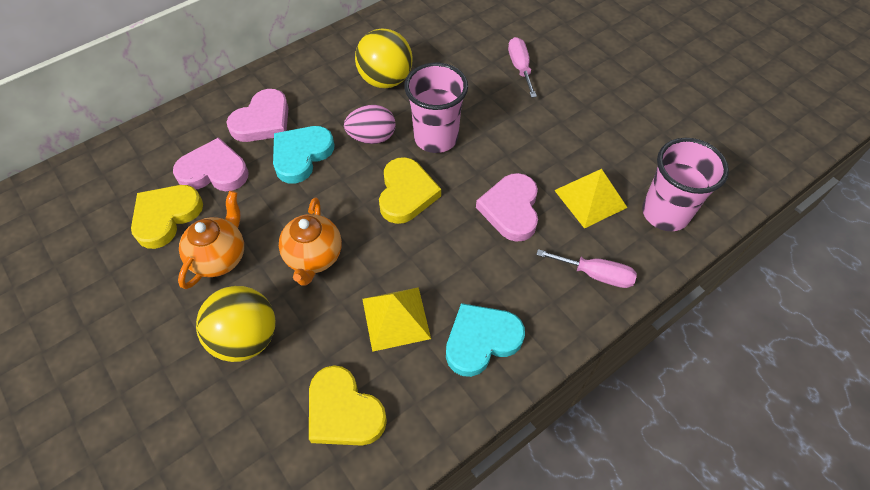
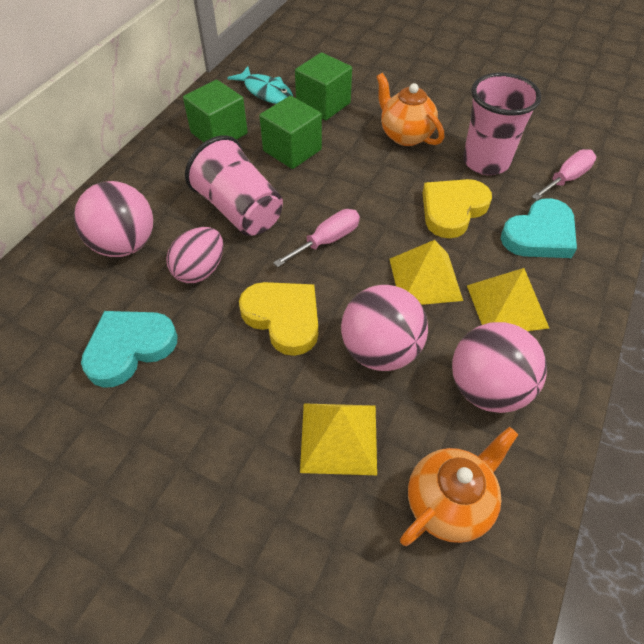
green cube: none = 0 -> [183,80,248,142] [259,96,322,169] [295,53,352,120] = 3
pink ball: none = 0 -> [74,181,154,257] [341,285,428,371] [452,322,547,413] = 3
pink heart: [173,137,248,191] [226,89,288,142] [476,173,538,242] = 3 -> none = 0
turquoise fish: none = 0 -> [228,66,293,104] = 1
yellow ball: [196,286,275,362] [355,29,413,88] = 2 -> none = 0
yellow heart: [131,185,203,249] [309,365,387,446] [379,157,441,224] = 3 -> [239,282,318,356] [423,179,492,238] = 2
yellow pyramid: [362,287,431,352] [554,169,628,229] = 2 -> [300,403,377,475] [389,240,463,305] [467,268,549,331] = 3

